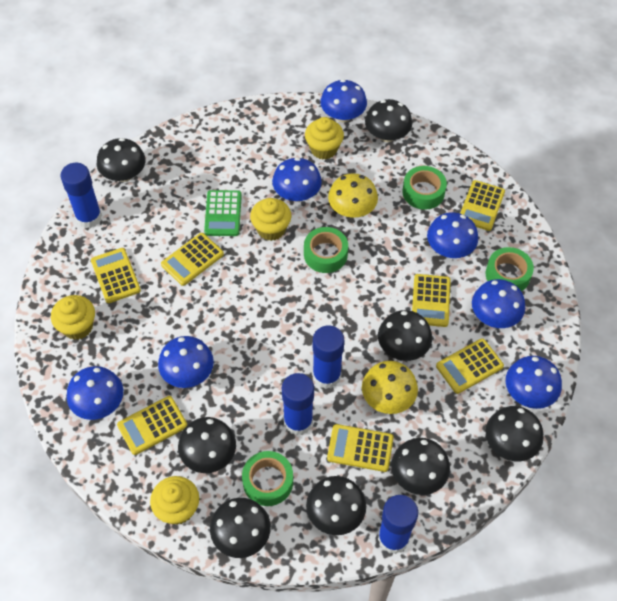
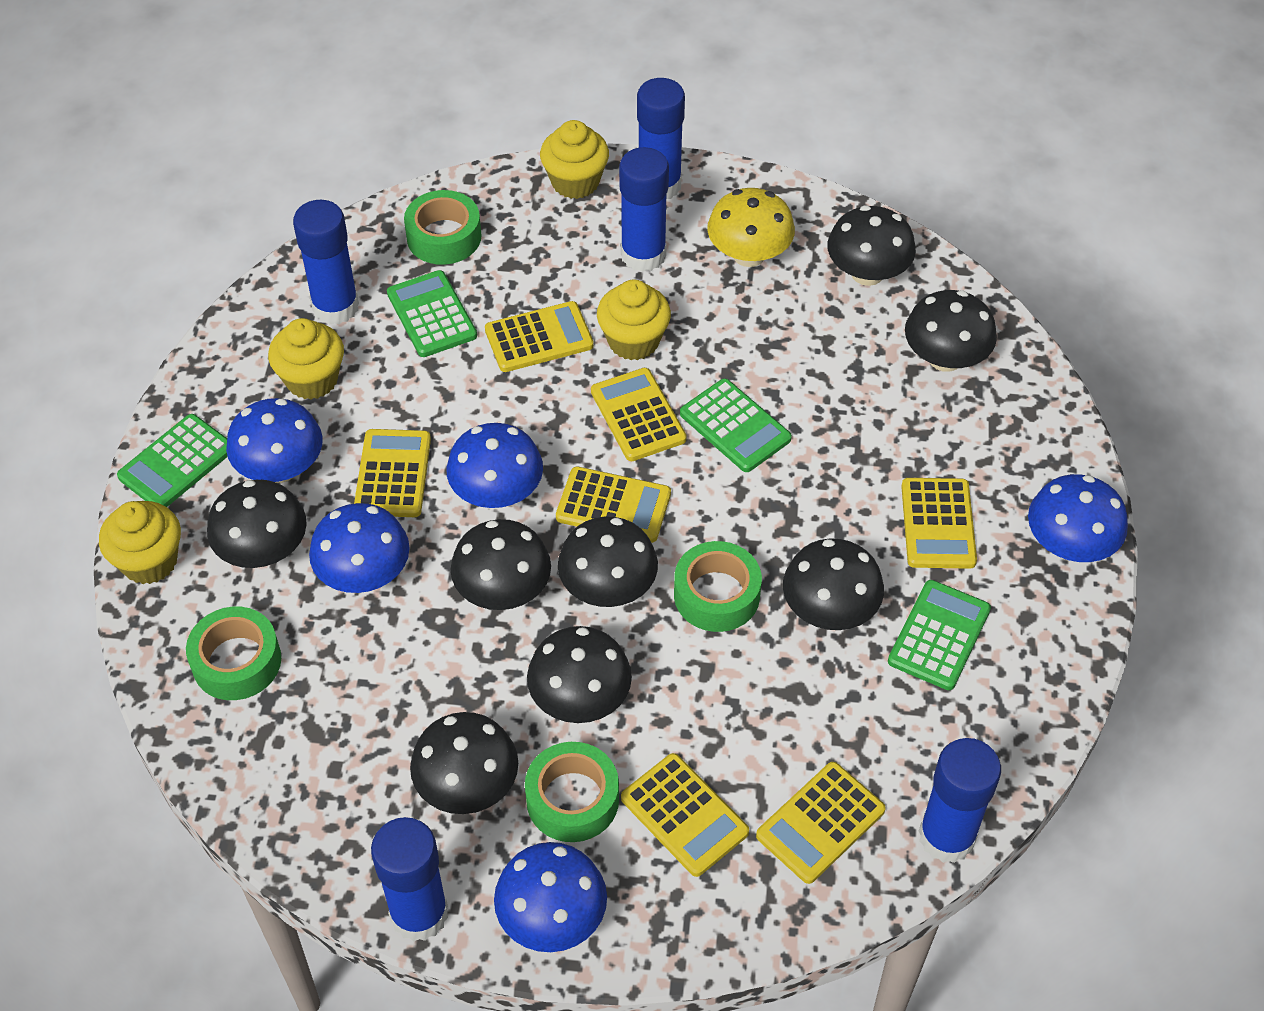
blue glue stick: [60,163,102,228] [282,373,314,436] [313,325,344,389] [378,495,418,554] = 4 -> [293,200,359,324] [371,817,448,942] [619,147,669,272] [637,78,685,199] [919,738,1001,863] = 5
blue mushroom: [67,366,123,420] [158,336,214,388] [272,157,322,202] [320,79,367,123] [427,212,478,258] [472,279,525,328] [506,356,562,409] = 7 -> [226,398,323,483] [309,503,410,593] [446,423,543,508] [494,842,607,952] [1028,474,1128,562] = 5
green calculator: [204,190,242,236] = 1 -> [117,414,228,507] [387,270,477,357] [680,379,792,472] [888,580,991,690] = 4
yellow mushroom: [328,173,378,218] [362,361,418,414] = 2 -> [707,188,795,267] = 1

